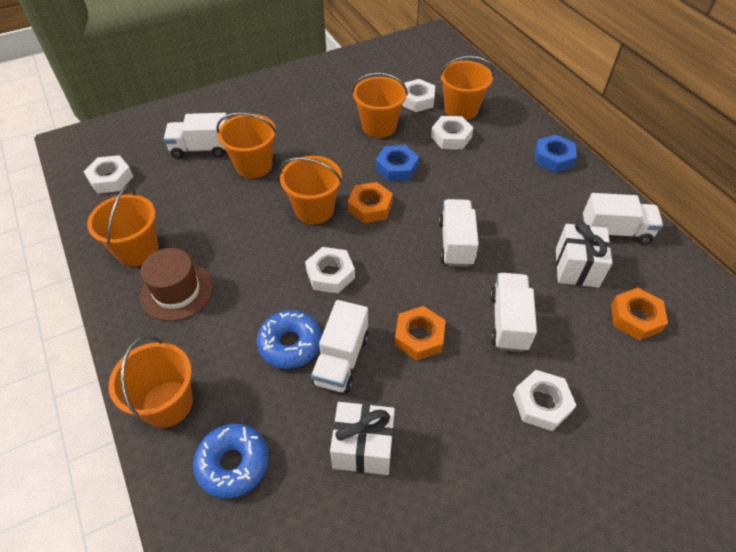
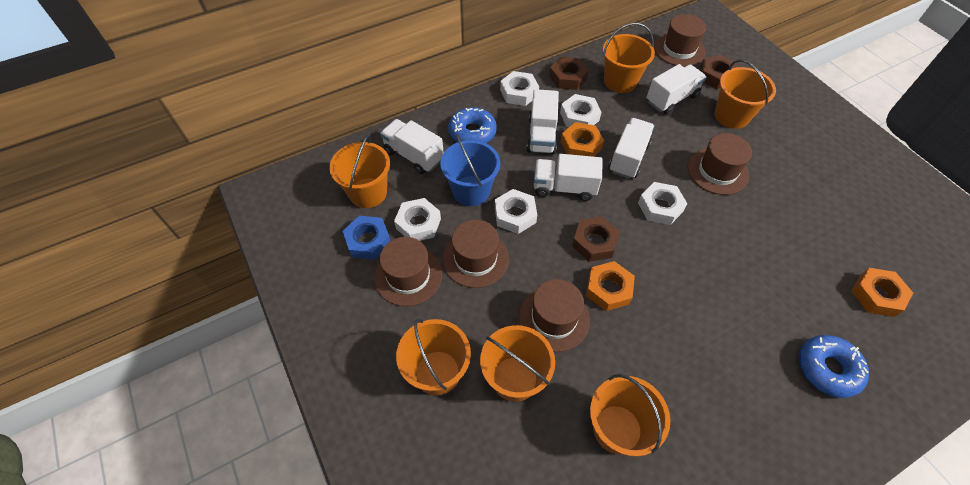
blue bucket: none = 0 -> [440,134,500,206] = 1
blue nut: [376,145,419,182] [535,135,577,173] = 2 -> [343,216,390,260] = 1
brown hat: [140,248,213,321] = 1 -> [374,237,442,306] [443,220,509,288] [519,279,590,352] [654,14,706,67] [688,133,752,195] = 5
brown nut: none = 0 -> [549,57,589,90] [572,216,620,262] [700,55,737,89] = 3
white gift: [330,402,395,475] [556,221,612,288] = 2 -> none = 0

